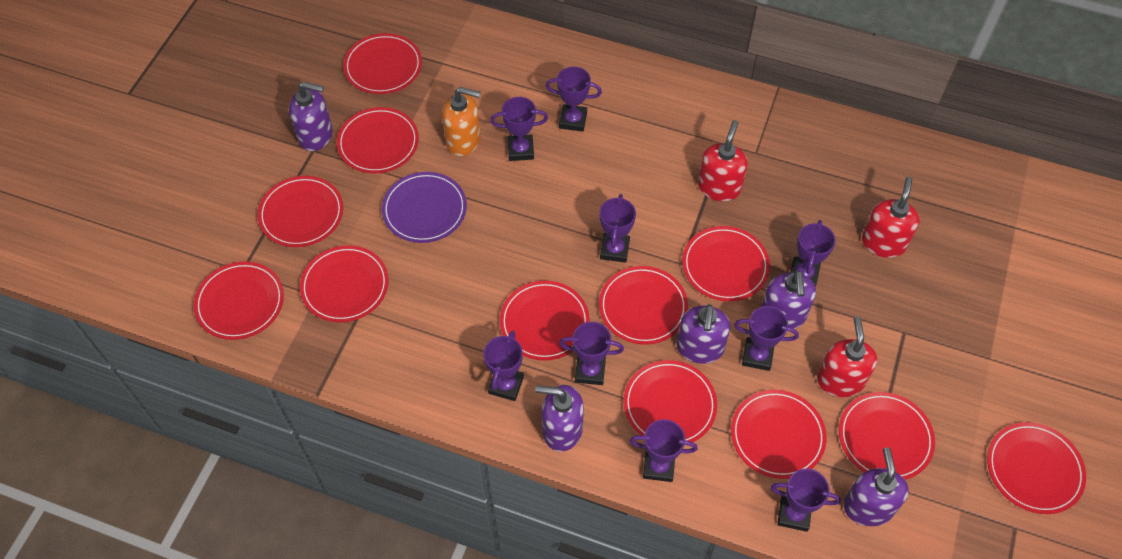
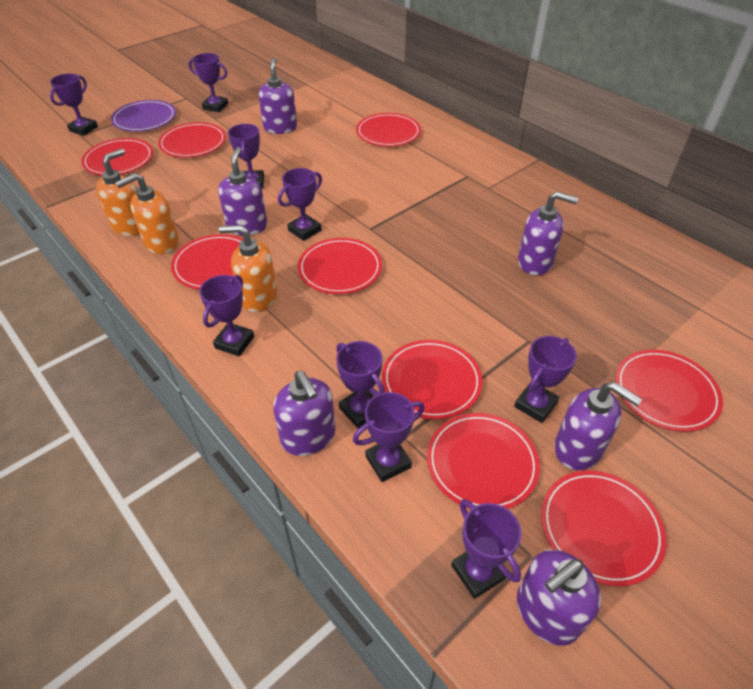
orange soap dispenser: [442,87,481,156] = 1 -> [96,148,140,236] [115,173,179,254] [219,225,277,312] = 3
purple soap dispenser: [289,82,333,151] [535,385,584,452] [677,304,730,364] [761,270,816,329] [843,447,909,526] = 5 -> [218,147,267,235] [258,58,297,134] [273,371,335,456] [517,549,601,646] [518,191,578,275] [554,382,642,470] = 6
red plate: [194,261,284,340] [258,176,343,247] [300,245,389,322] [337,107,419,174] [343,33,422,94] [500,281,590,361] [599,266,688,345] [624,360,717,442] [682,226,770,301] [731,390,827,479] [839,392,935,480] [987,422,1086,514] = 12 -> [81,138,153,175] [158,122,226,158] [171,234,244,290] [298,238,382,294] [356,113,421,147] [382,340,483,419] [427,413,540,509] [541,471,667,586] [615,350,723,432] = 9
red soap dispenser: [698,120,748,201] [817,317,877,397] [862,177,920,258] = 3 -> none = 0

